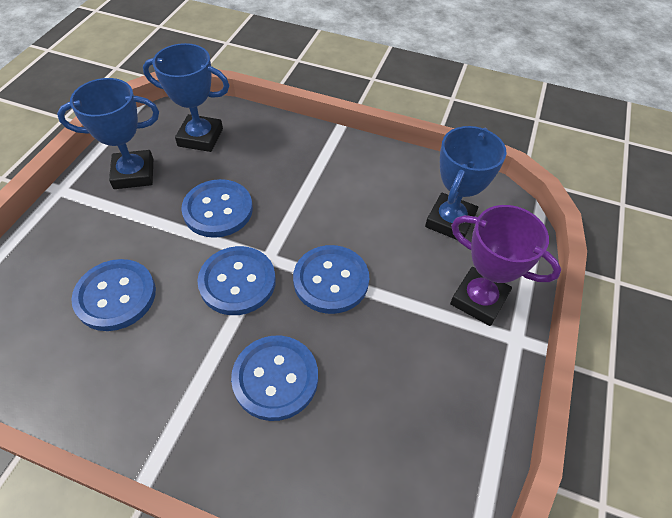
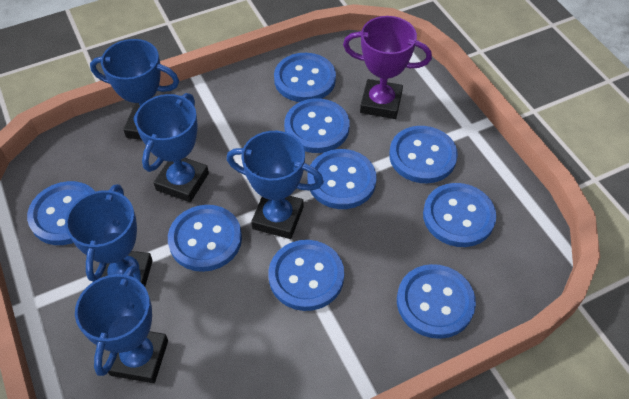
blue button: [71,259,156,331] [181,179,253,238] [197,246,276,315] [231,335,318,421] [293,245,369,314] = 5 -> [27,181,95,245] [168,205,242,272] [268,240,344,311] [274,53,336,102] [284,98,350,153] [308,149,377,209] [389,126,458,183] [397,264,476,339] [423,183,496,247] = 9
blue trophy: [57,78,159,189] [143,43,230,152] [425,126,507,240] = 3 -> [65,184,153,287] [75,265,168,383] [90,39,179,140] [135,93,209,202] [227,131,324,239] = 5

